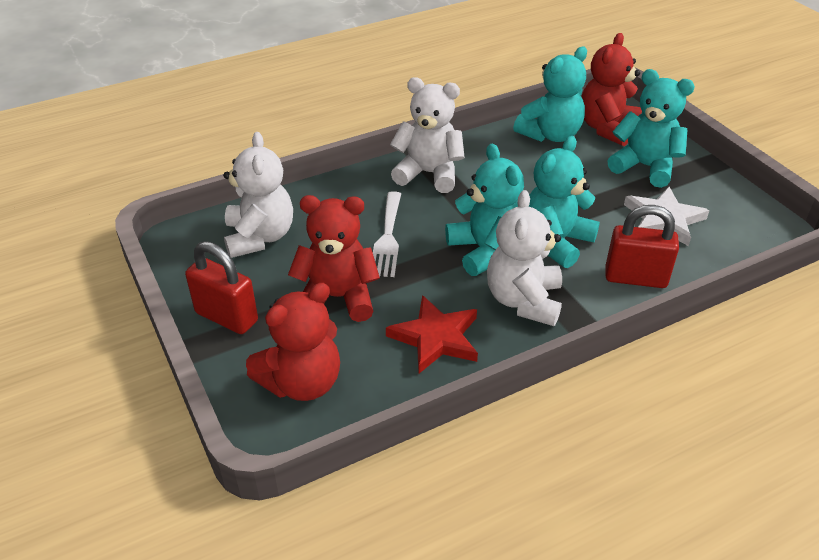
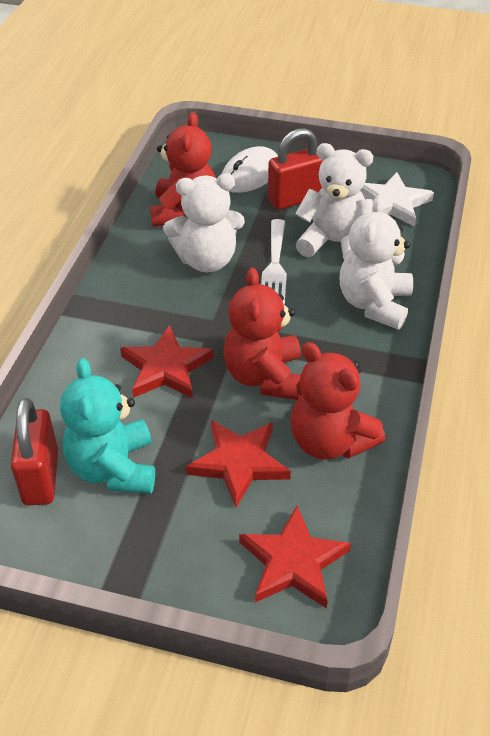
red star: [386,295,478,373] = 1 -> [120,325,214,399] [186,420,291,508] [239,506,351,609] = 3
turquoise teddy bear: [445,144,524,276] [513,47,587,142] [529,136,600,268] [607,69,695,188] = 4 -> [60,358,155,494] = 1
white mouse: none = 0 -> [222,146,278,193] = 1

